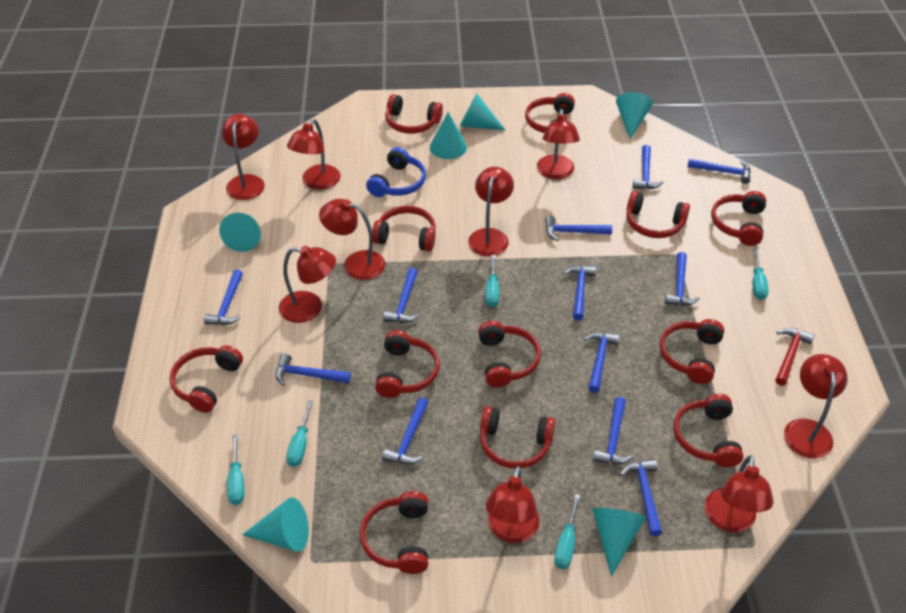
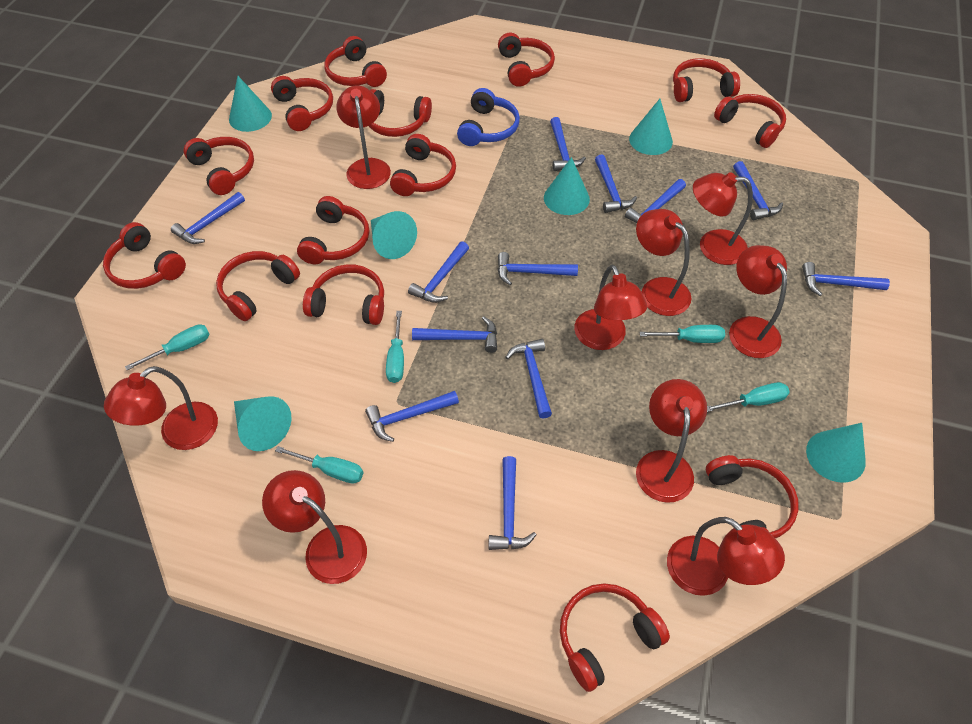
red hammer: [775,328,814,386] = 1 -> none = 0
red headphones: [170,345,243,413] [360,491,428,574] [372,206,436,251] [375,330,440,398] [385,94,443,134] [478,321,541,388] [480,406,556,469] [525,93,575,133] [626,191,690,238] [659,319,724,384] [674,394,744,467] [711,191,766,246] = 12 -> [103,222,186,289] [184,137,254,195] [216,251,300,321] [271,76,333,131] [297,196,369,264] [303,264,384,325] [324,36,387,87] [369,89,432,137] [390,134,456,196] [498,33,555,87] [560,583,670,692] [673,58,740,102] [706,455,799,538] [714,94,786,148] = 14

